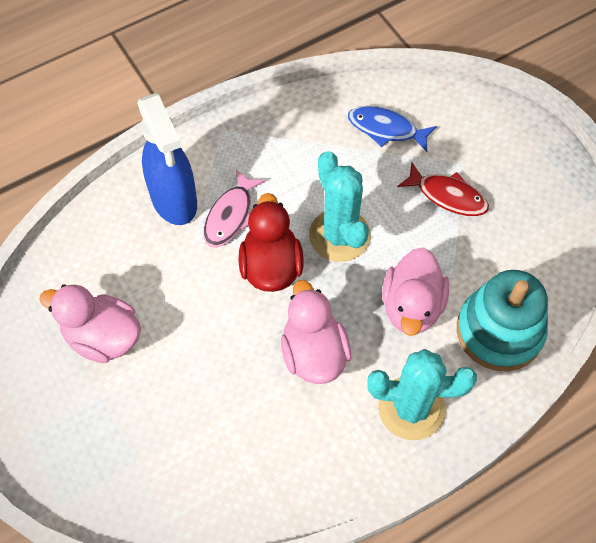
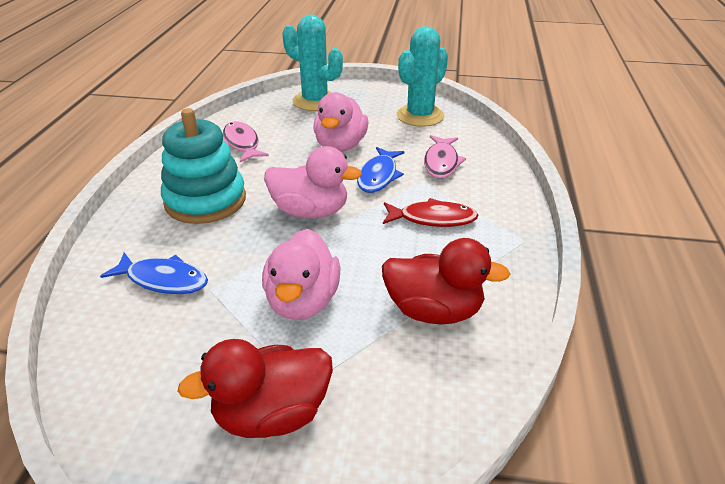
blue fish: [348,106,437,152] = 1 -> [100,252,208,294] [357,147,404,193] = 2
blue spray bottle: [137,93,197,225] = 1 -> none = 0
pink fish: [203,169,266,248] = 1 -> [223,121,269,162] [424,135,466,178] = 2
red duck: [238,193,304,292] = 1 -> [178,339,333,438] [382,238,510,325] = 2

